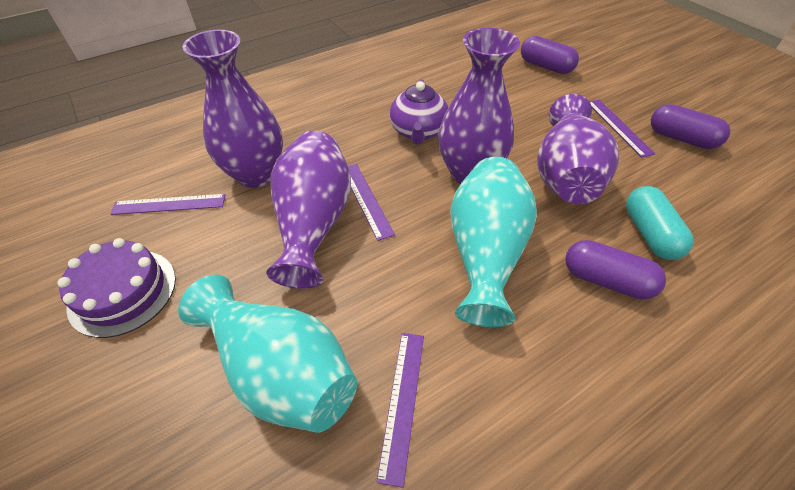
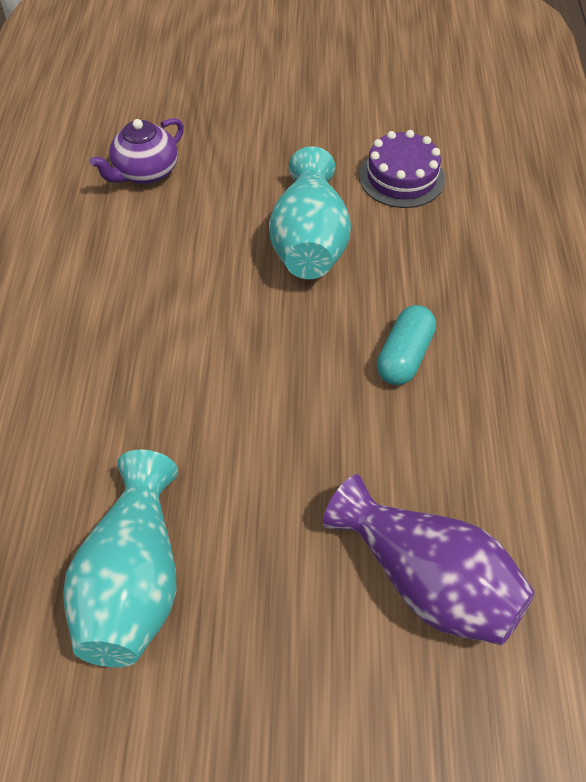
purple capsule: [521,36,579,74] [565,240,666,299] [651,104,730,149] = 3 -> none = 0
purple ruler: [110,194,225,215] [348,164,395,241] [377,333,424,488] [590,99,655,158] = 4 -> none = 0
purple vase: [183,30,283,188] [266,131,351,289] [438,28,520,184] [537,94,619,204] = 4 -> [323,474,535,645] = 1

